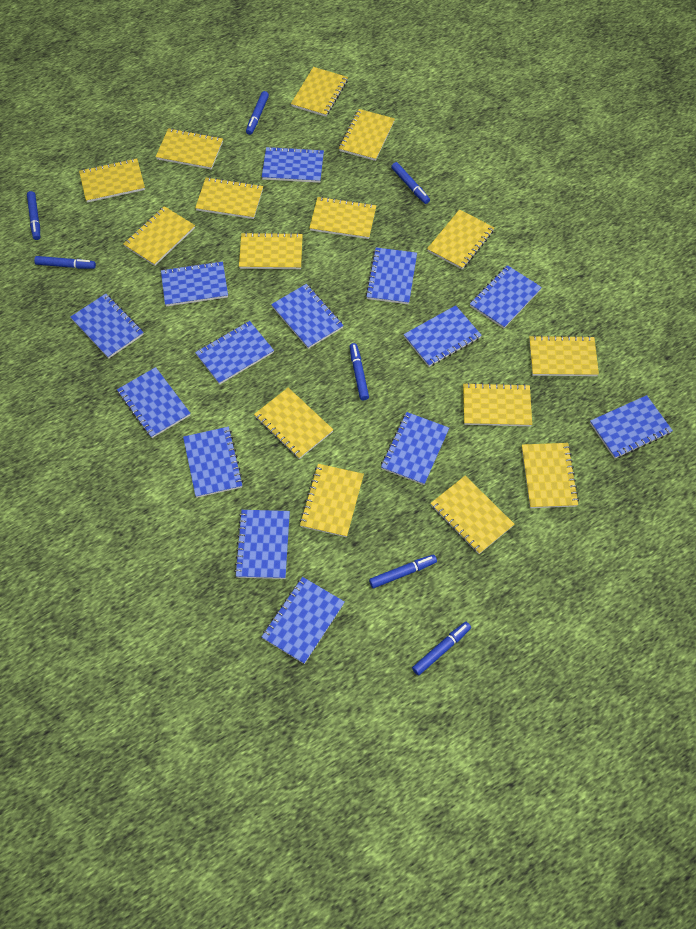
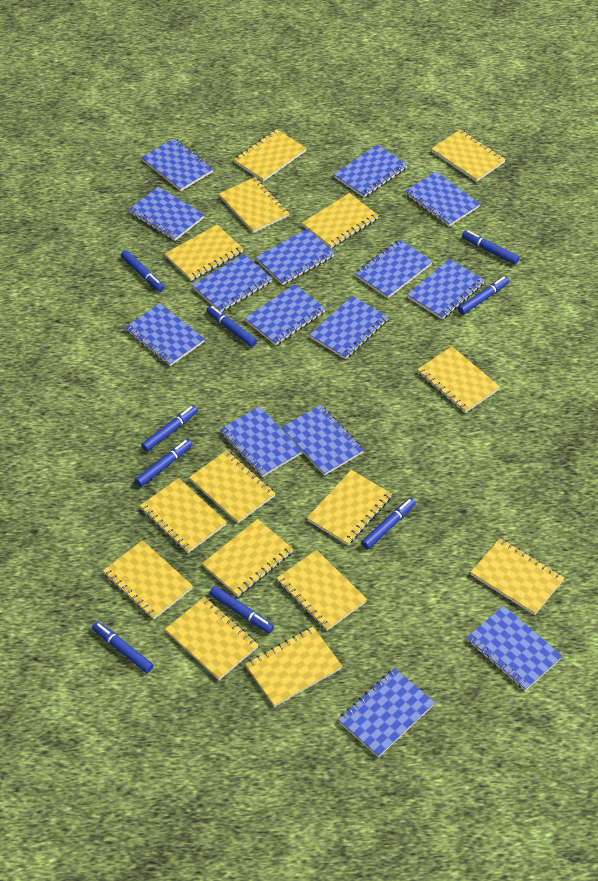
blue marker: [27,191,40,240] [34,256,96,269] [246,91,269,135] [350,343,369,400] [369,554,437,588] [391,162,430,204] [412,622,471,676] = 7 -> [92,622,153,673] [121,250,164,292] [135,439,193,487] [141,405,198,452] [206,306,257,347] [209,586,274,633] [361,498,416,549] [458,276,510,315] [462,230,519,265] = 9
blue notebook: [71,293,144,359] [117,367,191,438] [161,261,228,306] [183,427,243,498] [195,321,274,385] [234,510,290,579] [261,577,344,664] [262,146,324,183] [271,284,344,349] [365,247,417,304] [381,412,449,485] [404,305,482,367] [470,265,542,329] [590,395,673,459] = 14 -> [125,303,205,366] [128,187,204,241] [141,139,213,191] [192,254,272,312] [220,406,302,477] [245,284,326,346] [256,229,335,285] [281,405,364,476] [310,296,388,359] [334,145,408,198] [338,668,435,757] [355,239,433,299] [405,171,480,227] [407,259,485,319] [466,606,563,691] = 15

